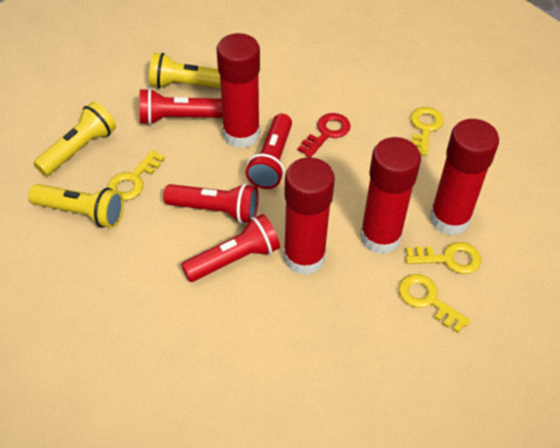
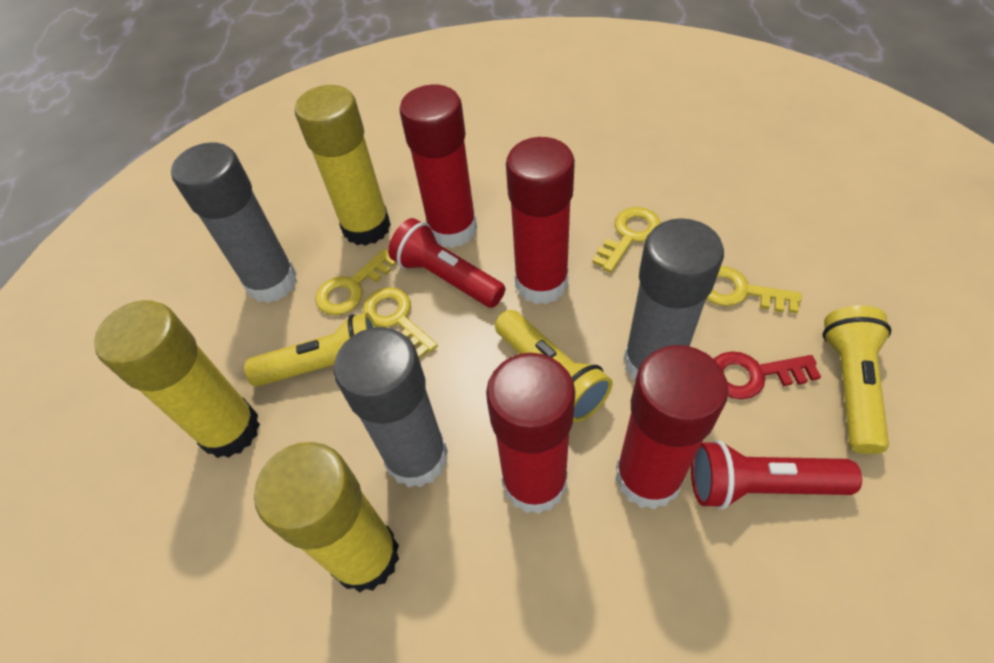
grey glue stick: none = 0 -> [171,142,297,303] [334,327,448,488] [623,218,724,380] = 3
red flashlight: [139,88,223,125] [163,183,259,224] [181,214,280,282] [246,114,292,189] = 4 -> [388,218,505,308] [691,440,862,509] = 2
yellow glue stick: none = 0 -> [94,300,260,458] [254,442,399,593] [295,85,391,246] = 3

